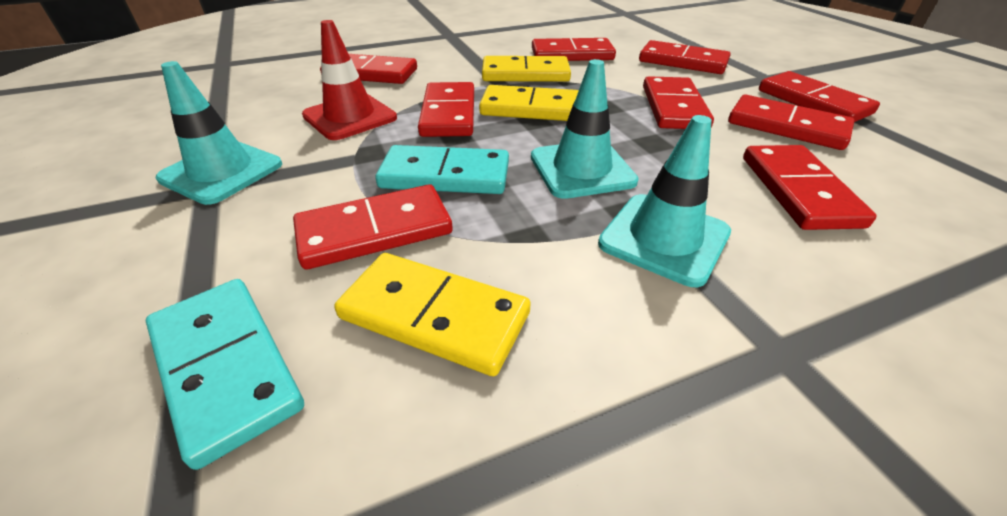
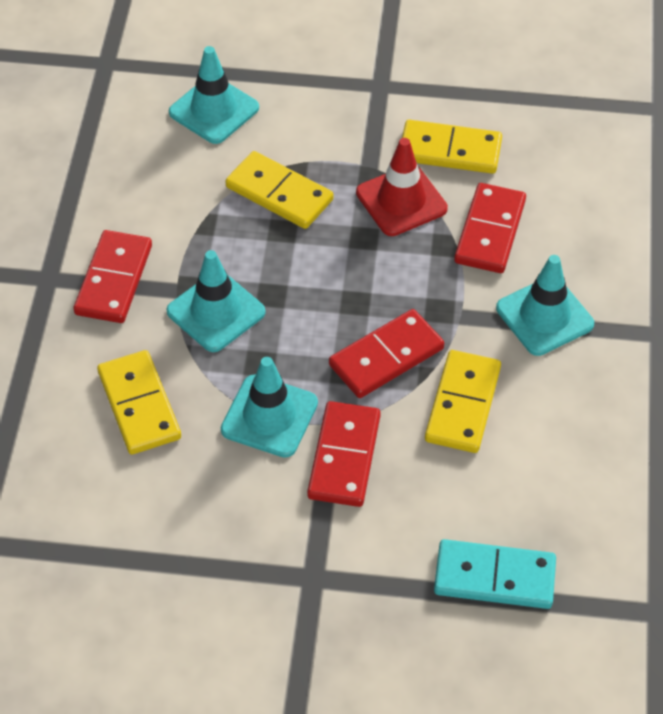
red domino: [293,184,453,270] [320,54,417,84] [418,82,474,137] [532,38,616,61] [639,40,730,74] [643,76,714,129] [728,95,854,150] [743,145,876,230] [759,71,880,122] = 9 -> [74,230,152,323] [307,401,381,507] [329,309,444,398] [454,183,526,273] = 4
turquoise domino: [146,279,304,470] [375,145,509,194] = 2 -> [434,539,556,609] = 1
turquoise traffic cone: [156,61,282,205] [531,59,639,199] [598,115,731,287] = 3 -> [166,250,266,352] [169,46,259,144] [221,357,318,458] [496,255,594,356] = 4
yellow domino: [334,253,531,376] [479,85,579,121] [482,56,571,81] = 3 -> [97,350,181,455] [225,151,333,229] [402,120,502,174] [425,350,501,453] = 4

